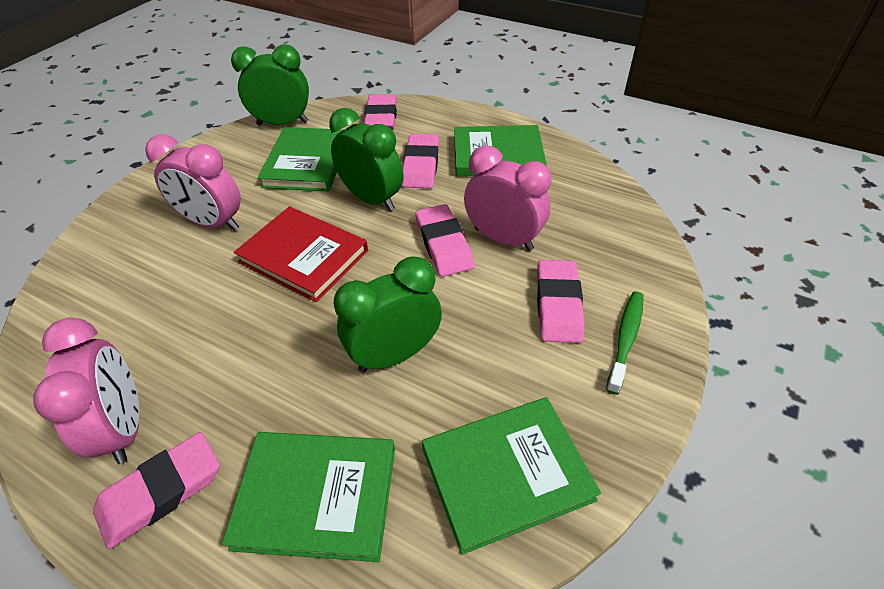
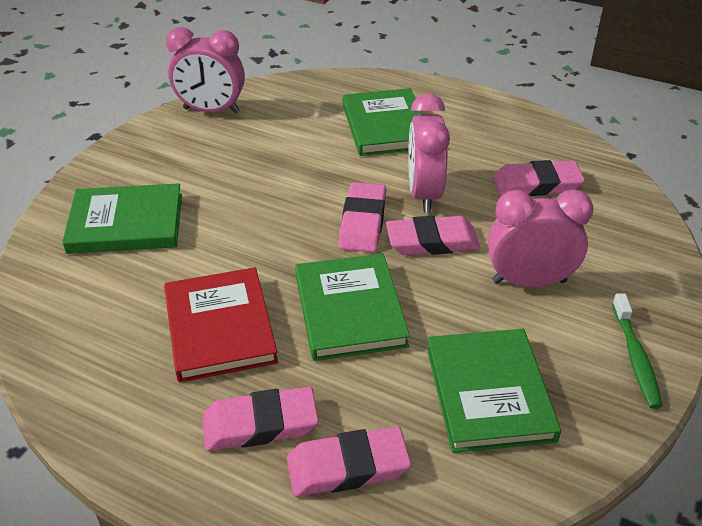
green clock: [231,44,309,125] [329,108,403,211] [334,257,442,372] = 3 -> none = 0

